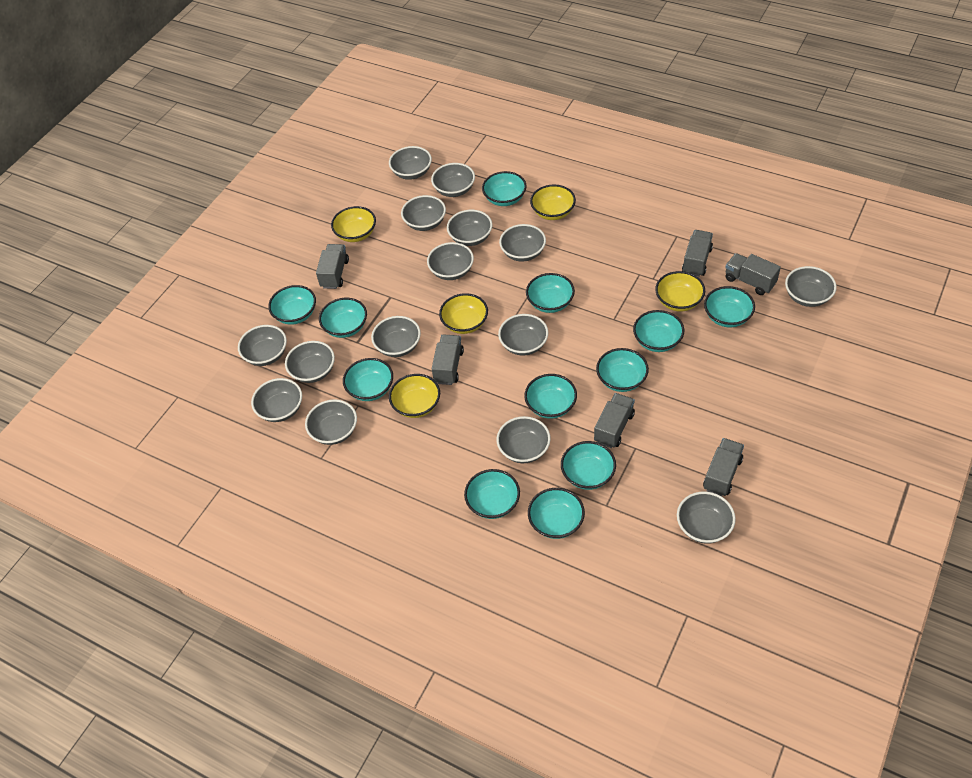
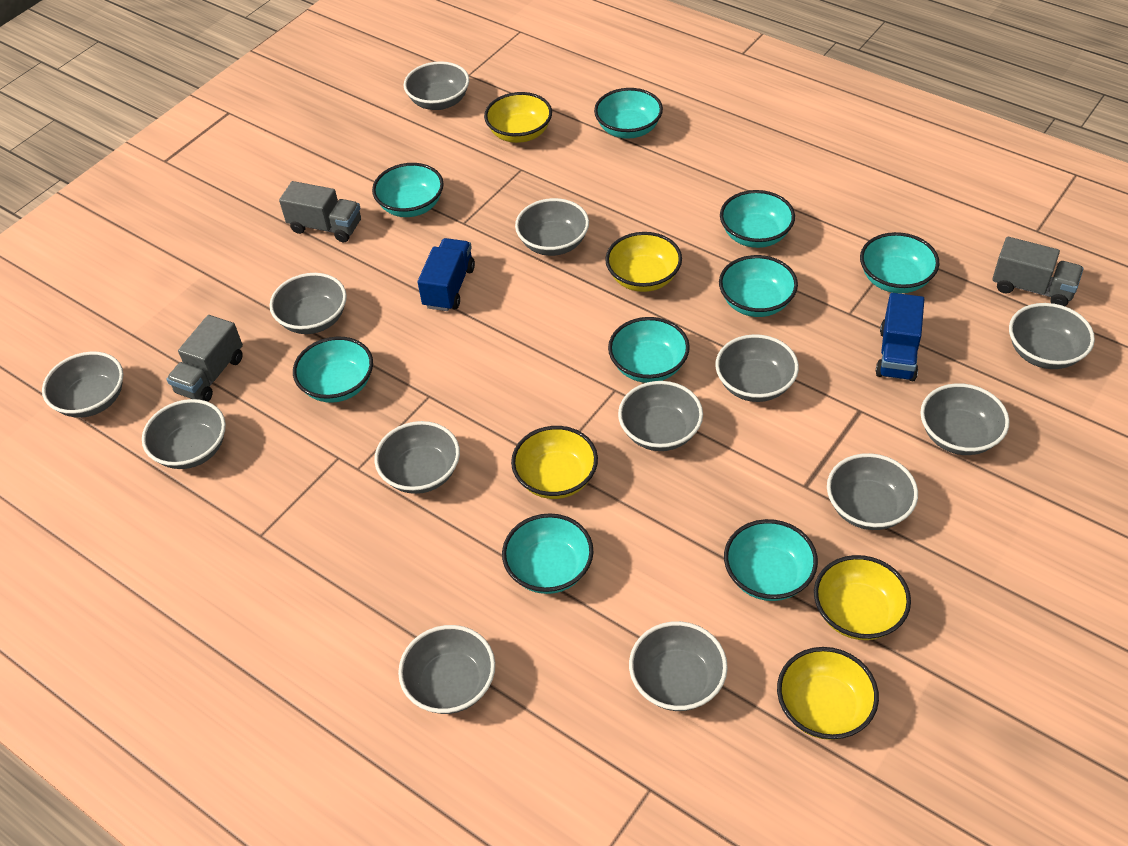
blue truck: none = 0 -> [417,238,475,311] [876,293,924,381] = 2
grey bowl: [238,325,287,366] [251,378,302,422] [285,341,335,383] [305,399,357,445] [371,316,421,357] [389,146,432,180] [401,195,446,231] [427,242,474,280] [431,163,475,197] [447,210,493,246] [497,416,551,463] [498,314,548,356] [499,224,546,262] [677,492,736,544] [785,266,837,307] = 15 -> [42,351,123,418] [142,399,226,469] [270,273,347,334] [374,421,460,494] [398,625,495,714] [404,61,469,110] [515,198,589,256] [618,381,703,451] [629,621,728,711] [715,334,799,402] [827,453,918,530] [920,383,1010,455] [1009,303,1095,369] = 13
grey truck: [316,244,349,289] [432,334,464,385] [594,393,635,448] [682,230,713,277] [703,438,744,496] [725,253,781,295] = 6 -> [167,315,243,402] [279,181,361,242] [992,237,1084,306] = 3
turquoise bowl: [268,285,316,325] [319,298,367,338] [343,358,393,401] [464,469,520,519] [482,171,526,206] [524,374,577,419] [526,273,575,313] [528,488,585,539] [561,441,616,490] [596,348,649,392] [633,310,684,352] [704,286,755,327] = 12 -> [293,337,373,403] [372,163,444,217] [502,513,593,594] [594,88,663,139] [608,317,690,383] [719,255,798,317] [720,190,795,248] [724,519,818,601] [860,232,939,293] = 9

